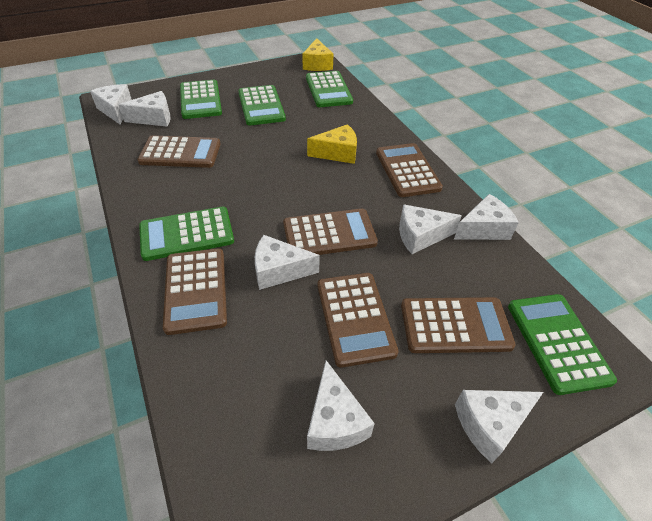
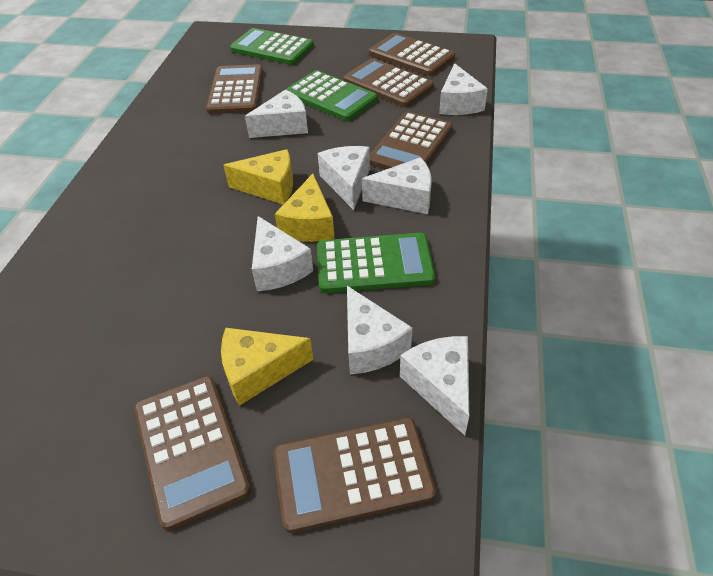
green calculator: [139,207,234,261] [180,80,222,119] [238,85,286,126] [306,71,353,107] [508,294,617,395] = 5 -> [230,28,314,65] [286,70,377,121] [317,233,435,293] = 3
yellow cheese: [302,38,334,71] [307,124,357,164] = 2 -> [221,328,314,406] [223,149,293,205] [275,173,335,242] = 3

